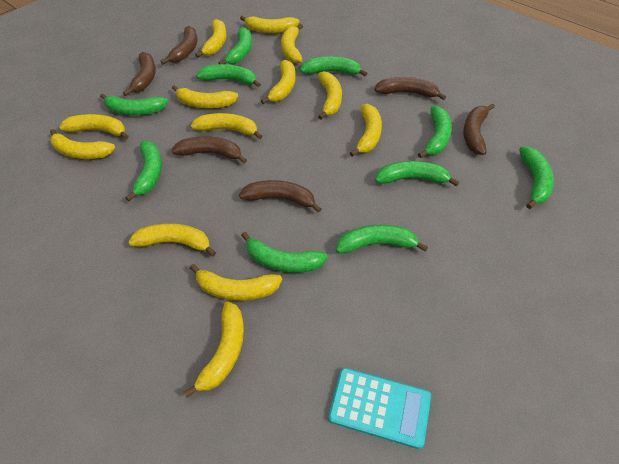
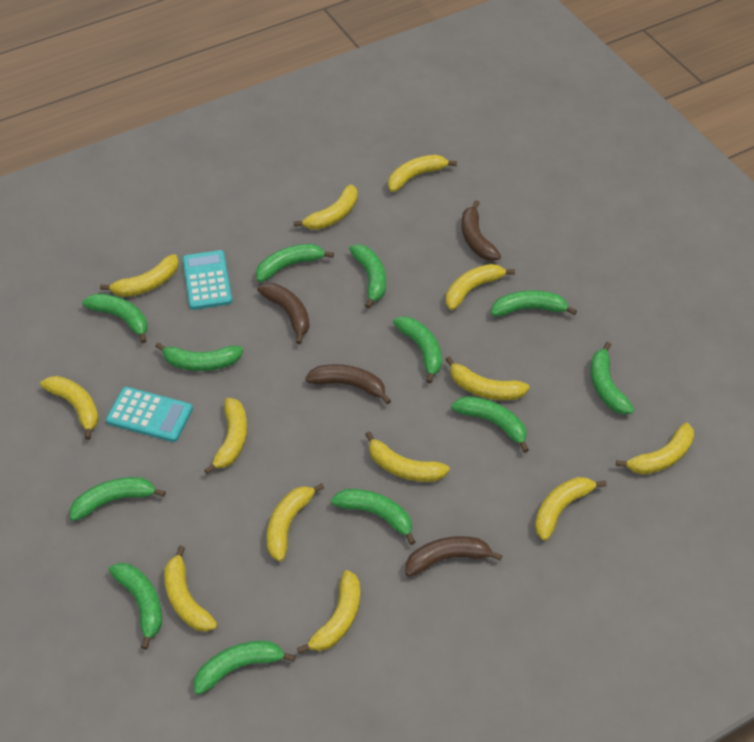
brown banana: [123,52,156,96] [160,26,197,65] [171,136,247,163] [239,180,321,213] [374,77,446,100] [463,104,495,155] = 6 -> [257,283,310,344] [305,364,391,405] [405,536,503,577] [462,200,501,261] = 4
green banana: [100,93,168,115] [126,141,162,201] [196,64,261,87] [219,27,252,64] [241,232,328,273] [300,57,368,76] [336,224,428,253] [375,161,459,187] [418,106,452,158] [519,147,554,209] = 10 -> [70,477,166,521] [82,293,148,344] [109,563,162,650] [155,342,243,371] [194,641,296,695] [256,244,334,282] [331,489,416,545] [349,244,386,309] [393,316,442,384] [451,396,529,453] [491,290,577,316] [591,342,634,414] = 12
turquoise calculator: [329,368,431,449] = 1 -> [106,387,193,442] [183,250,232,310] = 2

